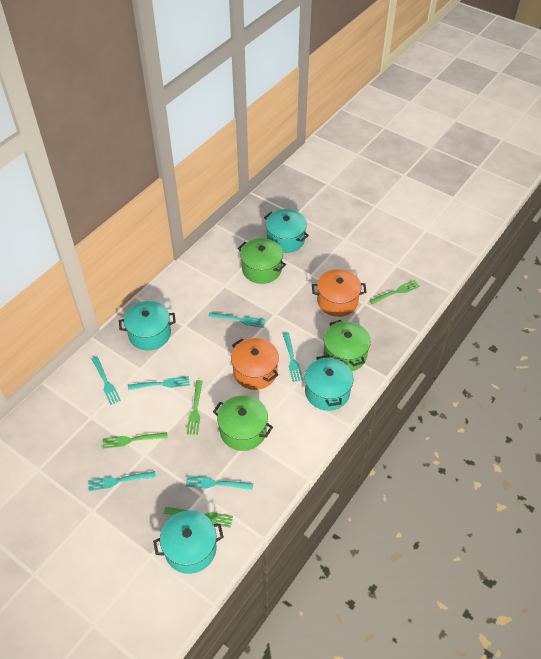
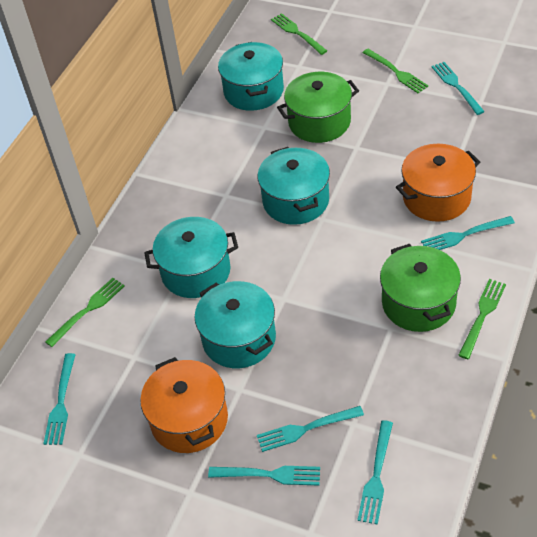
green pot: [213,395,273,451] [238,238,286,284] [324,320,371,371] = 3 -> [277,72,359,143] [380,244,461,332] = 2

